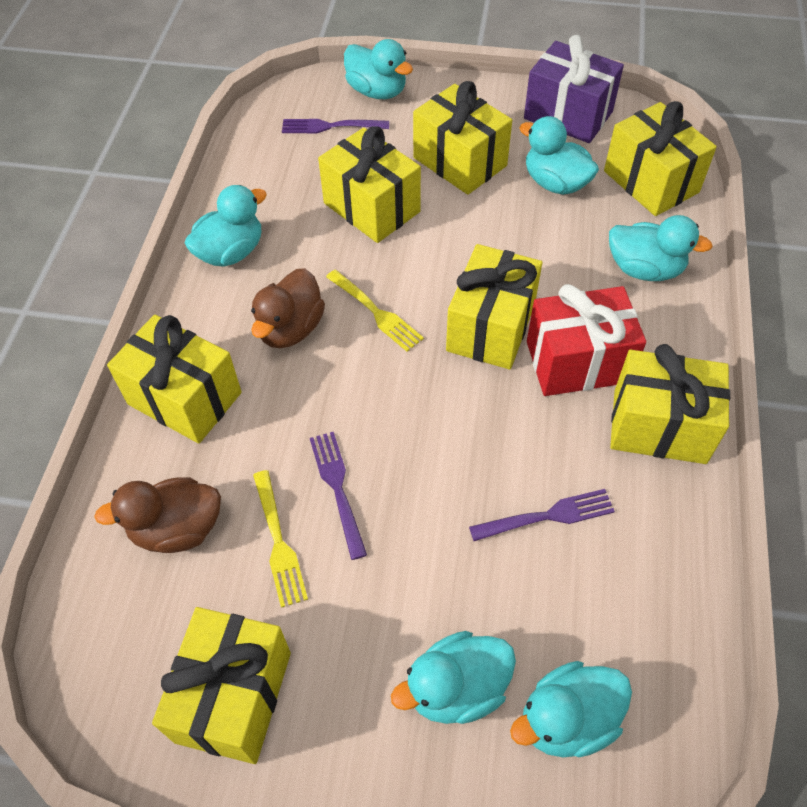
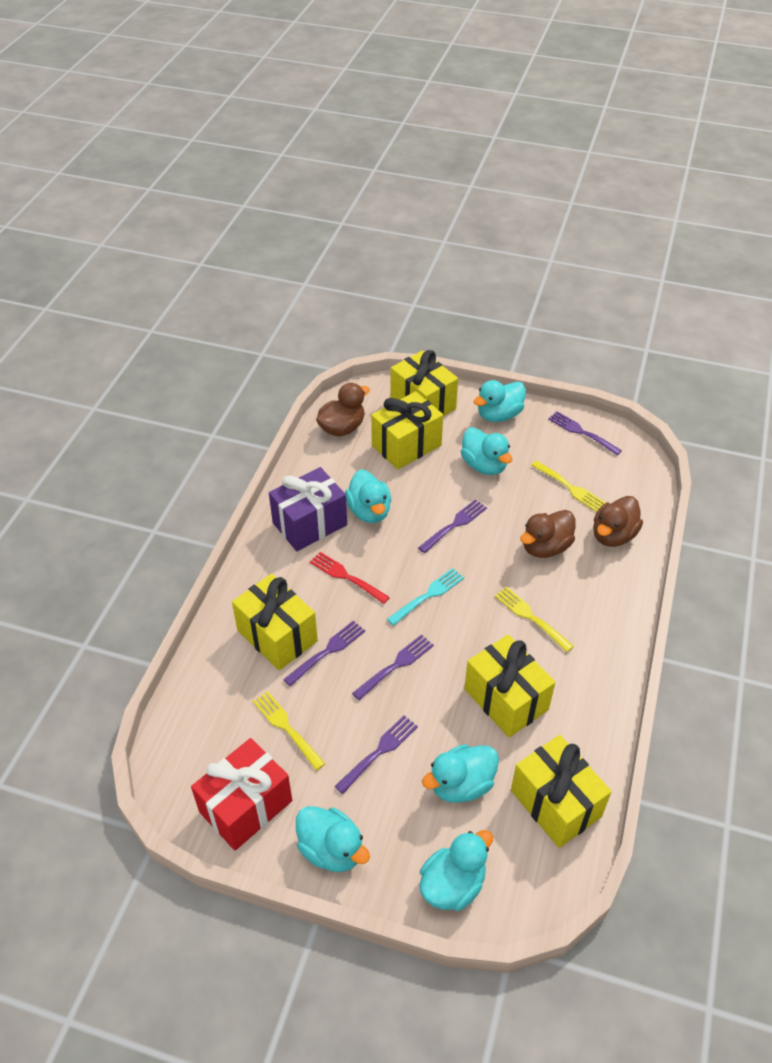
brown duck: [94,477,221,553] [251,268,325,348] = 2 -> [316,383,370,436] [520,510,576,558] [593,496,643,547] = 3
purple fork: [282,119,389,133] [310,432,367,560] [469,489,615,541] = 3 -> [283,621,365,686] [334,715,418,794] [352,634,434,700] [418,499,487,553] [548,411,622,455] = 5
red fork: none = 0 -> [310,552,390,604] = 1
turquoise fork: none = 0 -> [387,568,464,626] = 1
yellow fork: [253,470,308,608] [326,270,424,352] = 2 -> [253,691,325,771] [495,587,574,652] [531,461,606,512] = 3
yellow gift: [107,315,242,444] [152,607,291,764] [318,126,421,243] [413,81,512,195] [446,244,542,369] [604,101,717,216] [610,344,730,464] = 7 -> [232,574,318,670] [371,391,443,469] [391,350,458,416] [464,634,556,737] [511,735,612,848] = 5

